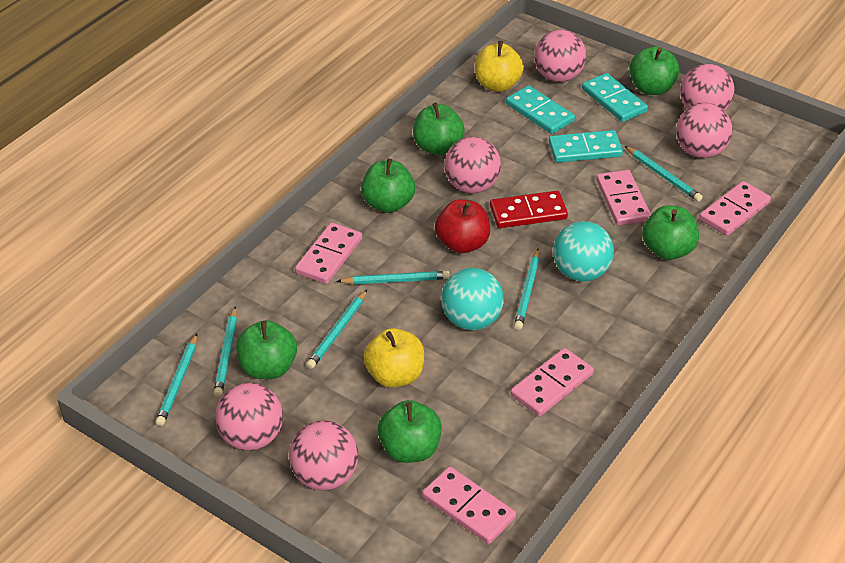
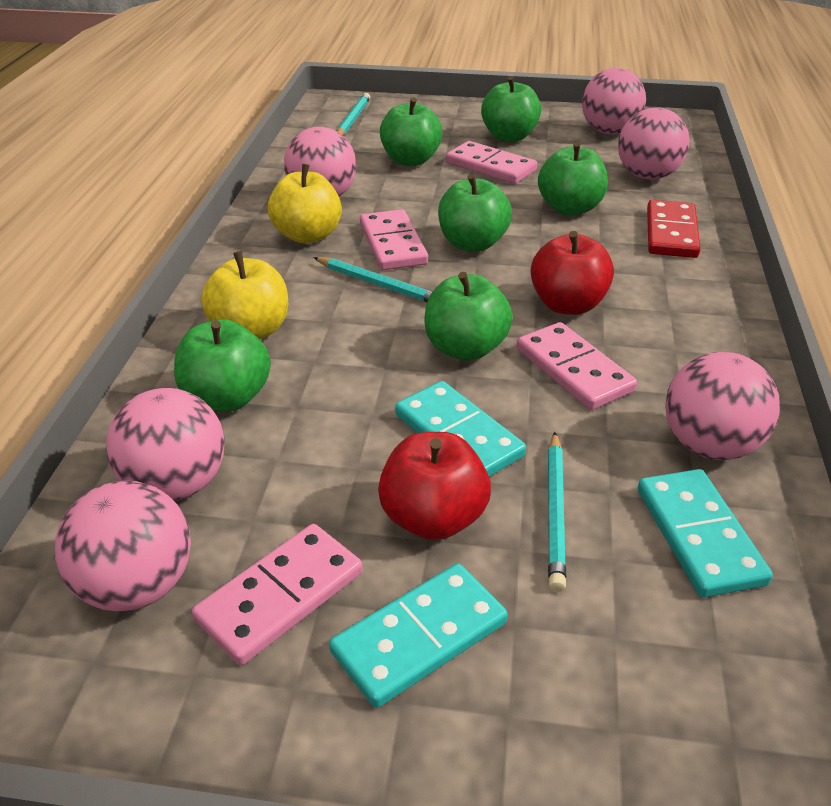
pink domino: [295,222,362,284] [422,466,516,544] [511,348,594,416] [596,170,651,226] [699,181,771,236] = 5 -> [192,524,363,665] [360,209,428,270] [446,141,537,184] [517,322,637,410] = 4
red apple: [435,199,490,253] = 1 -> [378,432,491,540] [531,231,614,315] = 2
turquoise ball: [441,268,504,330] [553,221,614,281] = 2 -> none = 0
turquoise pencil: [156,334,197,426] [213,307,237,397] [306,290,367,369] [337,271,450,285] [514,249,539,330] [625,146,703,202] = 6 -> [313,257,433,302] [337,93,370,135] [548,432,566,592] = 3

